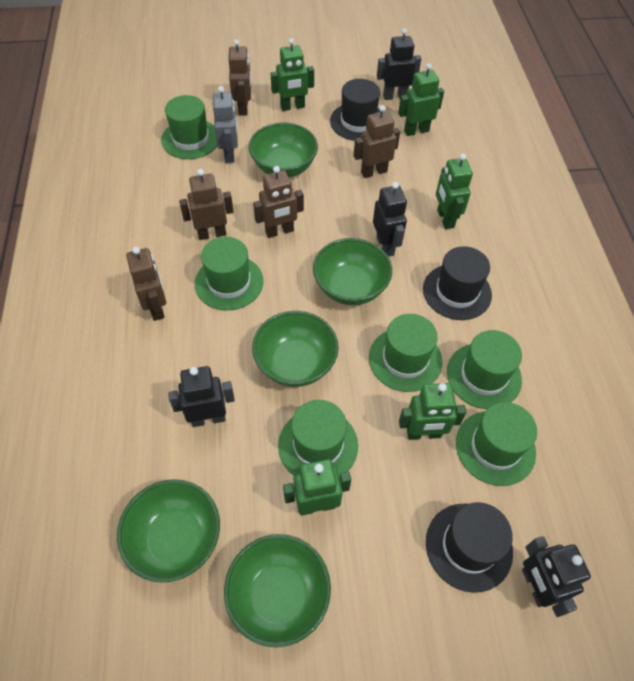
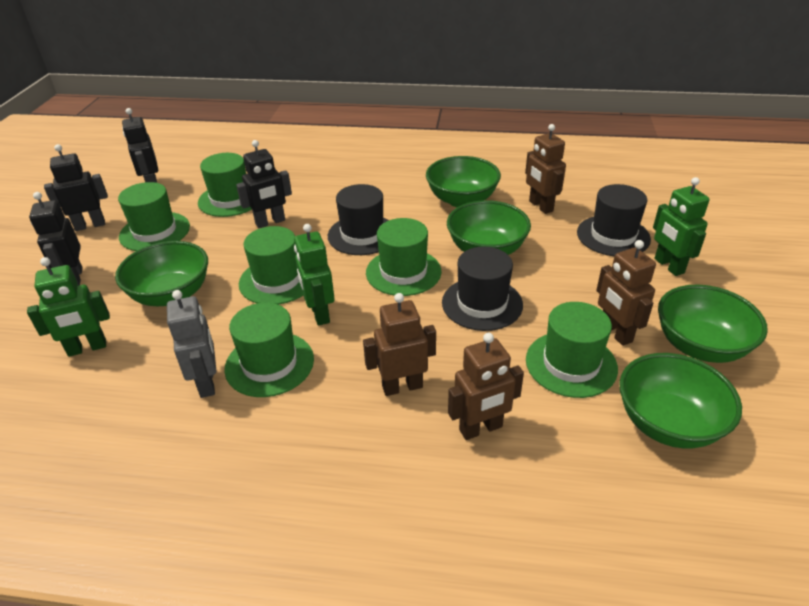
brown robot: [126,247,166,321] [179,169,234,240] [228,39,251,116] [253,166,304,238] [354,105,400,178] = 5 -> [363,293,436,396] [448,333,524,440] [525,124,566,214] [596,240,656,346] = 4
green robot: [271,38,314,111] [283,459,351,515] [398,63,444,136] [399,383,466,440] [436,154,473,229] = 5 -> [27,257,110,357] [294,224,335,326] [653,177,710,276] = 3

